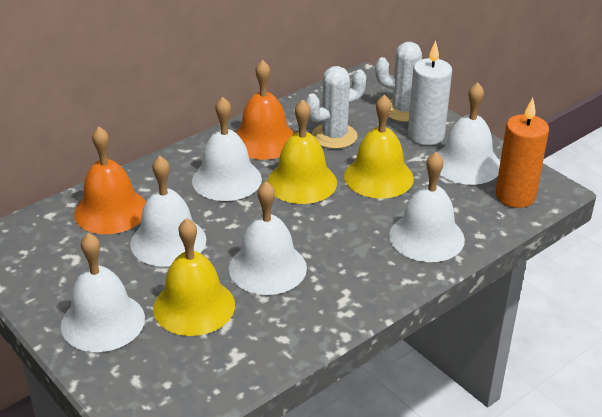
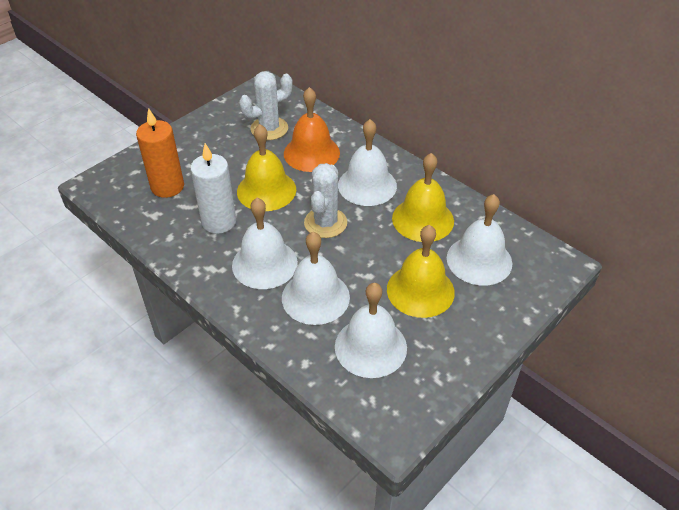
orange bell: [74,127,146,234] [235,60,294,160] = 2 -> [284,87,340,172] = 1
white bell: [61,233,145,352] [130,156,206,267] [192,97,262,201] [229,181,307,295] [389,152,465,262] [437,82,500,185] = 6 -> [232,198,298,289] [282,232,350,325] [335,283,407,378] [338,119,397,206] [447,194,512,286] = 5

